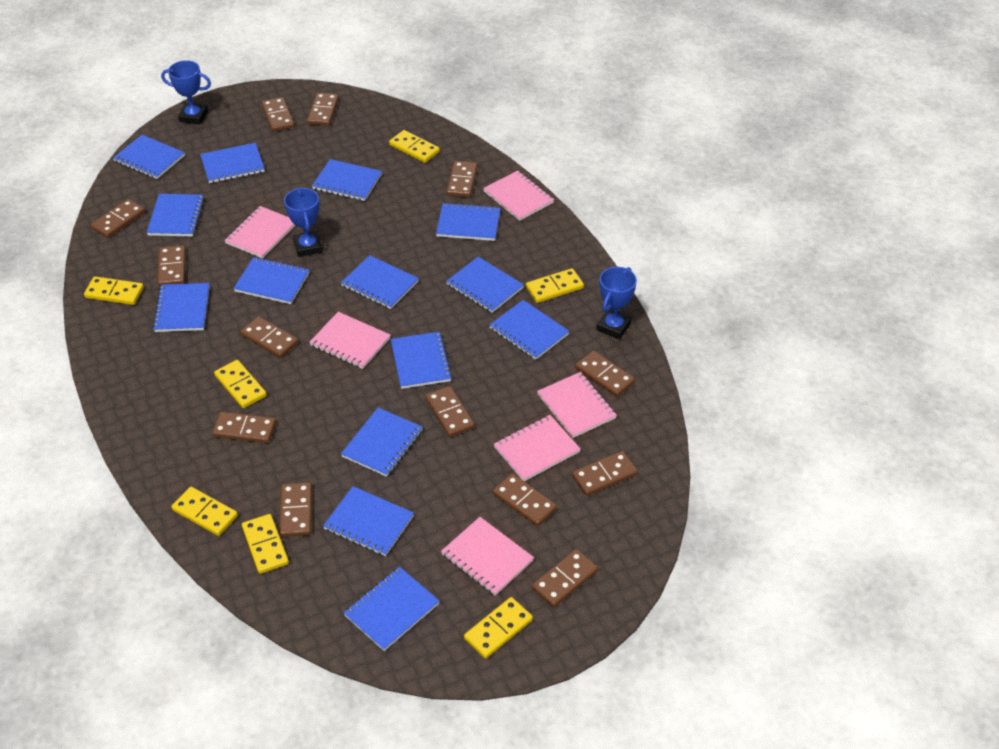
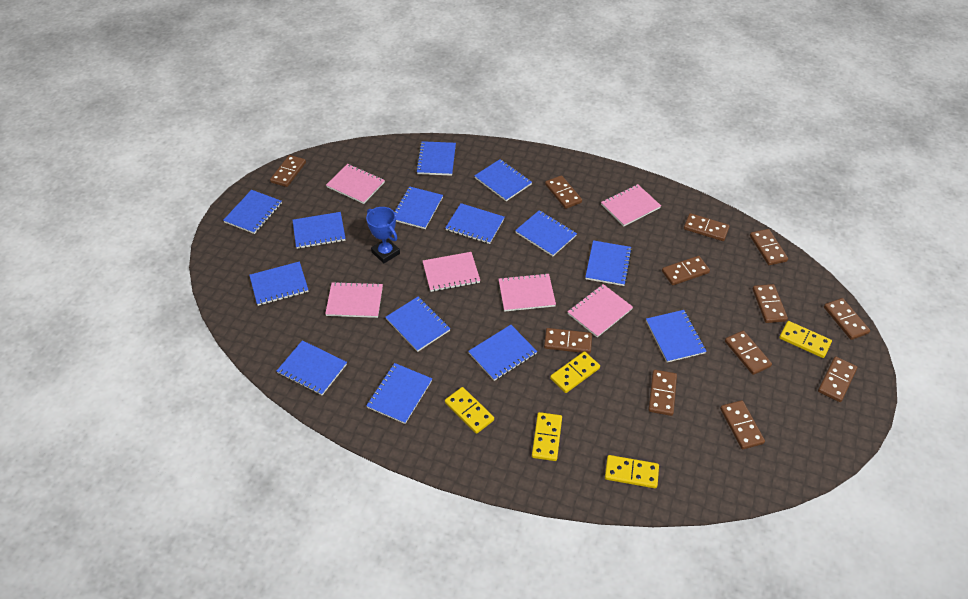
blue trophy: [161,60,211,124] [284,188,323,257] [596,267,637,339] = 3 -> [366,207,400,264] = 1
brown domino: [91,199,145,238] [157,245,186,287] [212,412,276,443] [240,316,298,358] [261,97,294,132] [279,482,312,537] [307,93,339,126] [425,386,475,437] [446,161,478,197] [493,473,557,526] [532,549,598,607] [572,451,638,496] [575,350,635,397] = 13 -> [270,155,306,187] [544,328,592,354] [545,175,582,209] [648,370,677,416] [662,256,710,285] [684,213,730,241] [720,400,765,449] [725,331,772,375] [750,229,788,265] [753,284,788,323] [818,356,857,402] [824,298,870,340] = 12
yellow domino: [84,276,144,305] [171,487,238,536] [214,360,267,408] [242,514,289,574] [389,130,440,163] [464,597,533,658] [526,268,584,303] = 7 -> [445,387,494,434] [532,412,562,461] [550,351,600,393] [605,455,659,488] [779,321,832,358] = 5

